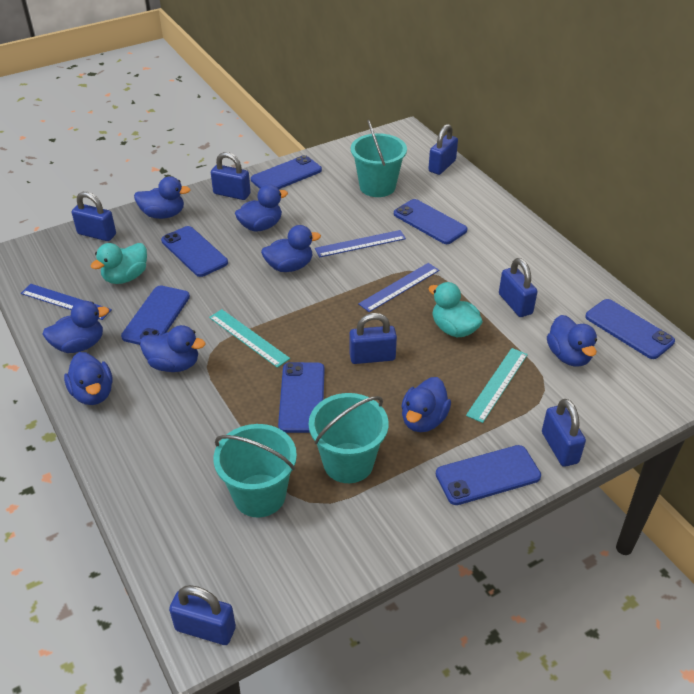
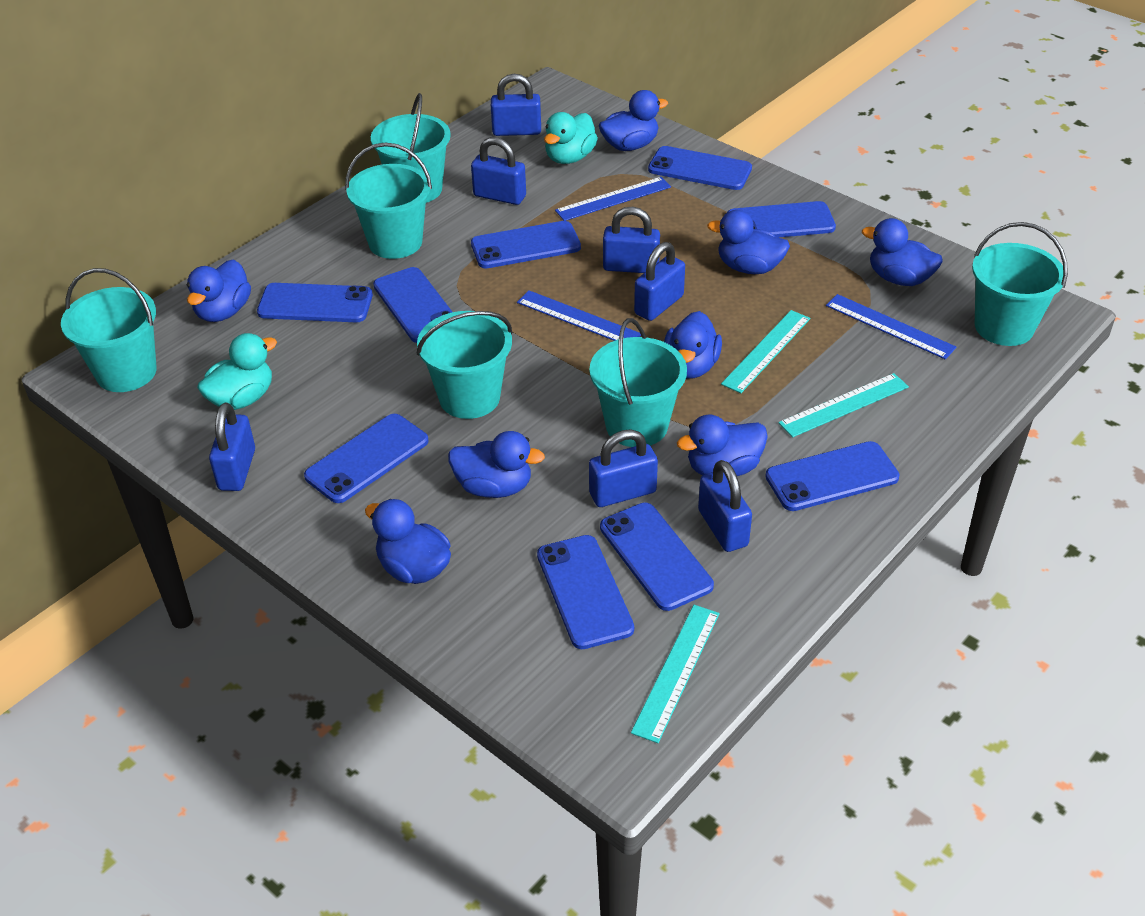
blue phone: [121,286,190,345] [161,226,228,277] [251,155,322,189] [278,362,325,433] [394,199,467,244] [436,445,541,505] [585,299,675,359] = 7 -> [257,283,373,322] [304,414,429,503] [373,267,452,343] [471,221,581,268] [537,535,634,649] [600,503,714,611] [648,146,752,190] [727,201,836,238] [765,441,900,511] = 9
turquoise bucket: [213,424,297,517] [309,393,389,483] [351,120,407,197] = 3 -> [61,268,157,392] [345,142,432,259] [371,93,451,203] [417,311,512,419] [589,318,687,447] [972,222,1068,346] = 6
turquoise ruler: [209,309,290,368] [466,348,528,423] = 2 -> [631,605,719,743] [721,310,810,393] [778,373,909,437] = 3

